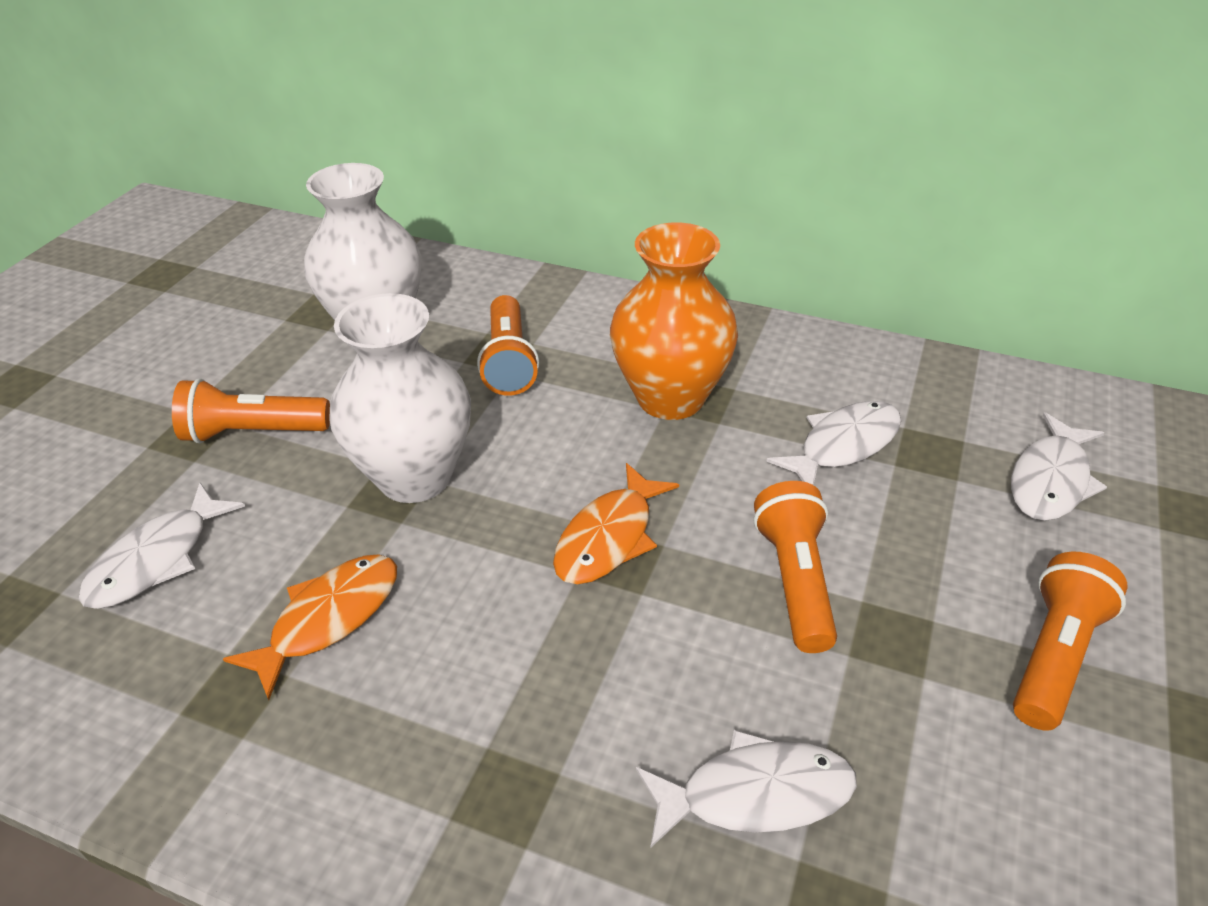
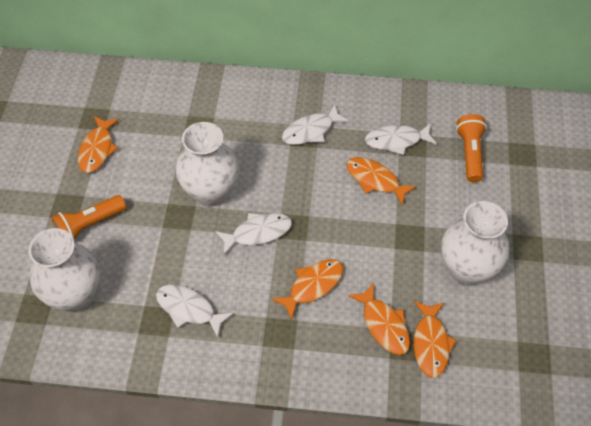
orange fish: [223,554,397,700] [553,463,679,584] = 2 -> [78,116,119,173] [272,259,343,320] [346,157,417,205] [348,283,410,355] [414,301,457,378] = 5
orange flashlight: [172,378,330,443] [477,295,539,396] [754,481,837,653] [1013,552,1127,730] = 4 -> [51,195,126,240] [456,114,487,182] = 2
orange vase: [610,222,738,420] = 1 -> none = 0
white vase: [304,163,421,320] [329,293,471,503] = 2 -> [28,228,101,312] [176,122,239,207] [441,201,509,286] = 3

